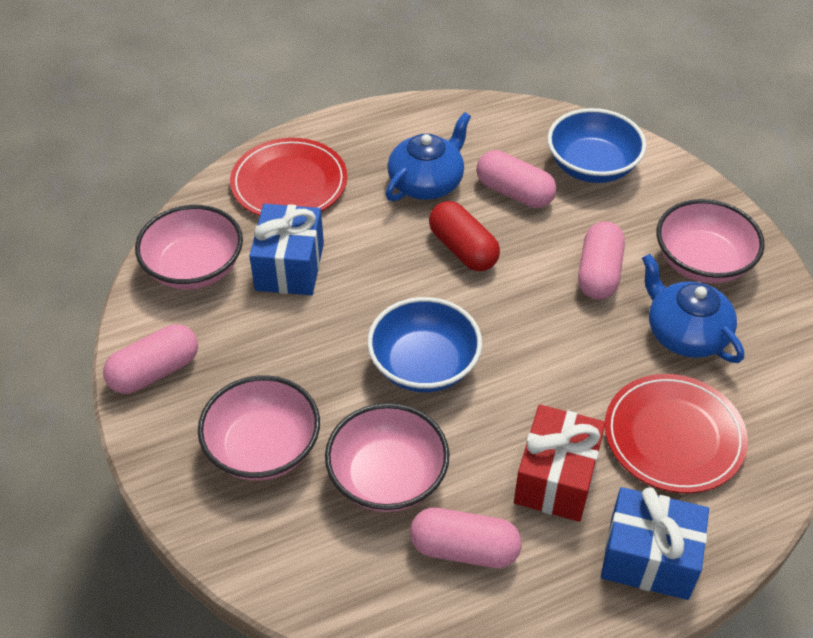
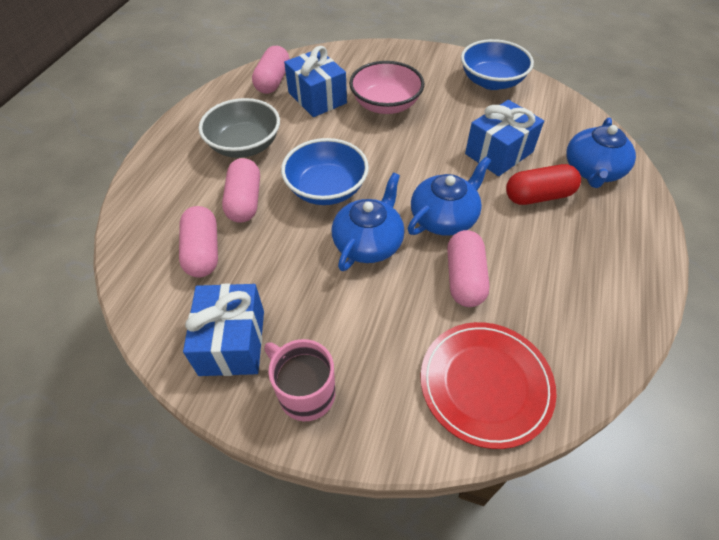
blue gift: [249,204,324,295] [601,487,709,600] = 2 -> [183,283,264,376] [284,46,347,117] [465,100,544,176] = 3
blue teapot: [386,112,471,201] [642,254,744,363] = 2 -> [332,173,405,271] [407,157,491,236] [566,117,636,188] = 3
grey bowl: none = 0 -> [199,98,280,158] = 1
pink bowl: [135,205,243,290] [198,375,320,481] [325,403,450,512] [657,199,765,283] = 4 -> [349,61,424,114] = 1
pink mug: none = 0 -> [264,339,335,421] = 1
red gift: [514,405,605,522] = 1 -> none = 0
red plate: [230,138,347,216] [605,374,748,493] = 2 -> [420,322,556,449] = 1

